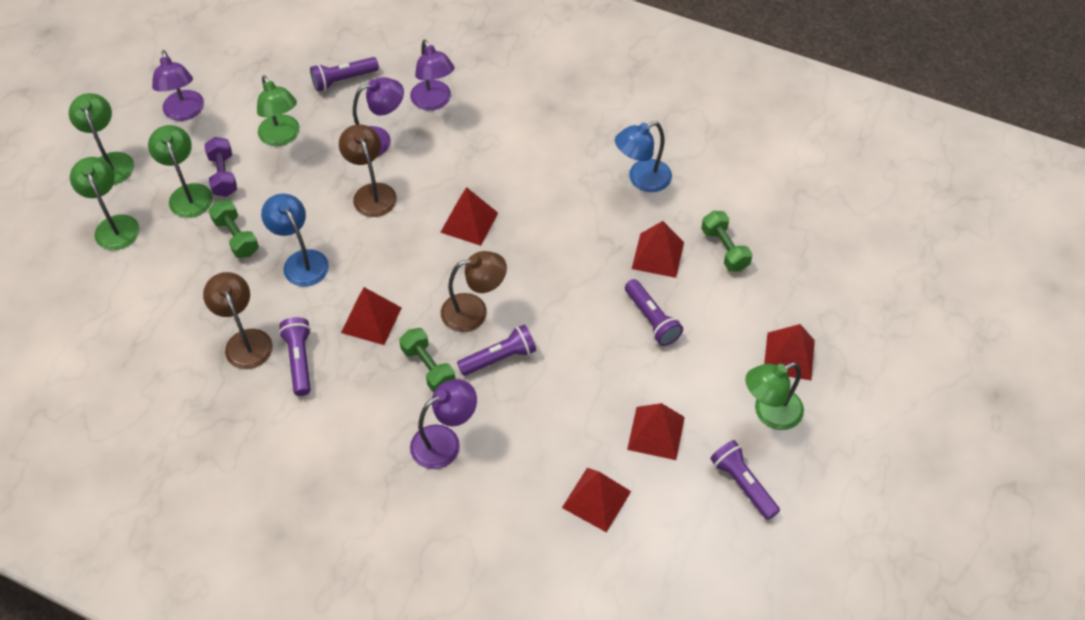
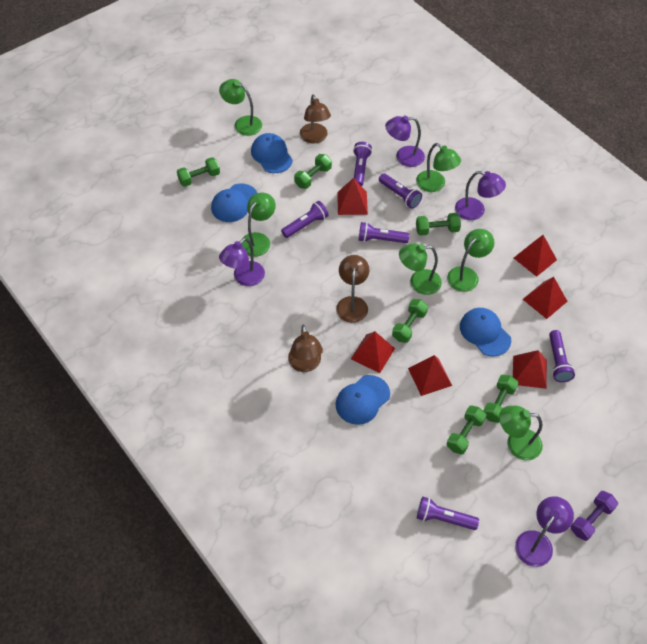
blue cap: none = 0 -> [211,184,257,222] [251,133,293,173] [335,375,390,425] [460,308,511,357] = 4
blue lamp: [261,193,329,287] [615,121,672,192] = 2 -> none = 0
green dumbbell: [209,200,259,258] [399,328,455,392] [701,211,753,272] = 3 -> [177,157,220,187] [294,154,332,189] [392,299,428,343] [416,213,461,236] [447,405,486,455] [484,374,518,423] = 6
green lamp: [69,93,134,184] [70,157,140,250] [148,125,213,218] [257,75,300,146] [745,362,804,430] = 5 -> [219,79,262,136] [241,193,276,257] [399,244,442,295] [416,143,461,192] [447,229,494,292] [499,406,543,460] = 6
purple flashlight: [279,317,311,396] [310,57,379,92] [457,324,536,376] [625,279,683,346] [710,440,780,520] = 5 -> [281,201,329,238] [353,142,372,186] [359,222,409,243] [379,173,422,209] [417,497,479,530] [549,330,575,382] = 6

